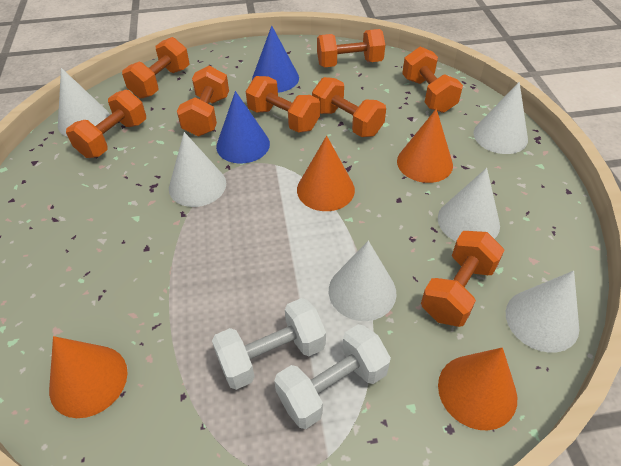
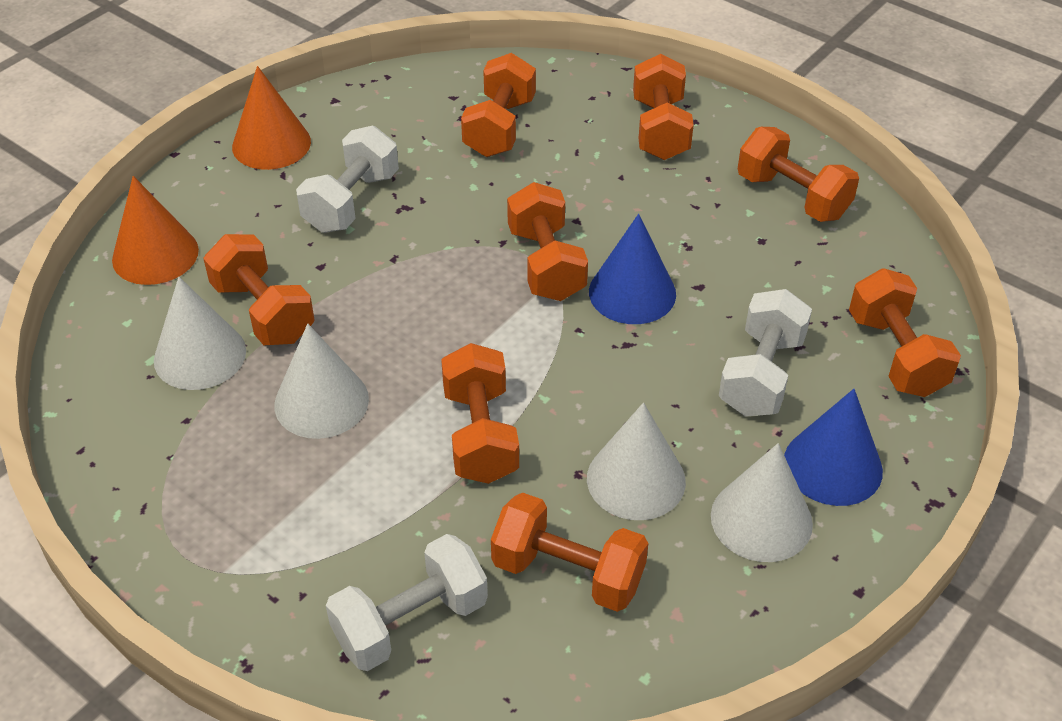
orange cone: [49,336,128,418] [297,136,355,211] [397,109,453,183] [438,348,517,430] = 4 -> [112,176,199,285] [232,66,311,170] = 2
white cone: [58,68,110,137] [169,132,226,207] [329,241,397,321] [438,168,500,241] [474,82,528,154] [506,271,579,353] = 6 -> [154,277,246,390] [274,324,369,439] [587,403,686,520] [711,443,813,562] = 4
white dumbbell: [212,298,326,390] [274,324,391,429] = 2 -> [296,126,399,233] [326,534,488,671] [719,289,812,417] = 3

